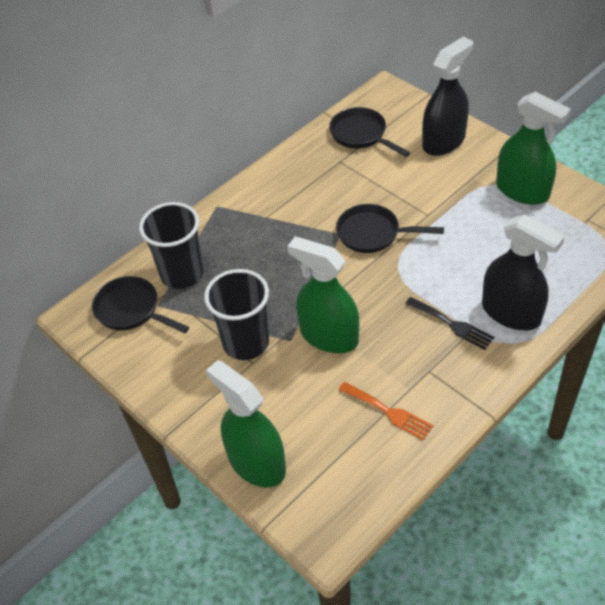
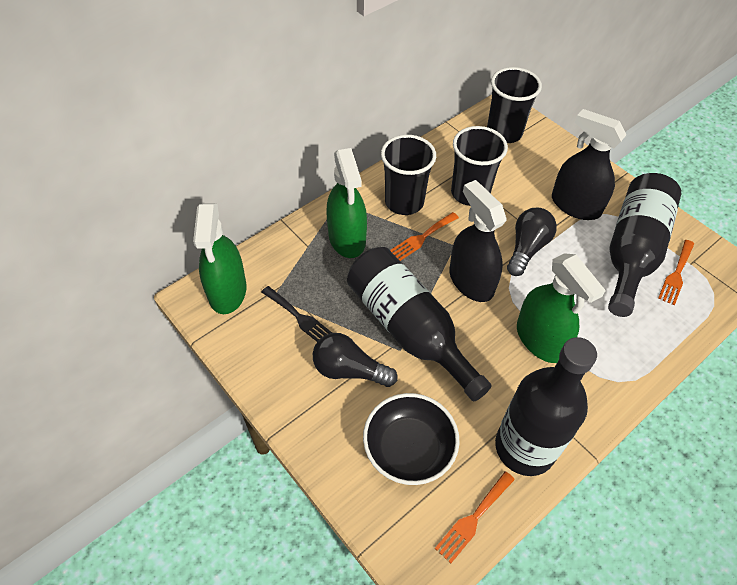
black bottle: none = 0 -> [347,247,492,402] [495,337,597,476] [608,173,681,317] = 3
black bowl: none = 0 -> [363,393,460,485] = 1
black cup: [139,202,204,289] [204,269,269,360] = 2 -> [381,135,436,215] [451,126,508,206] [487,67,542,143] = 3
black light bulb: none = 0 -> [313,333,398,387] [507,208,557,276] = 2
black pan: [92,276,189,333] [329,107,410,157] [336,204,444,253] = 3 -> none = 0
orange fork: [339,382,434,441] = 1 -> [390,212,459,261] [435,471,515,564] [658,240,694,305] = 3

